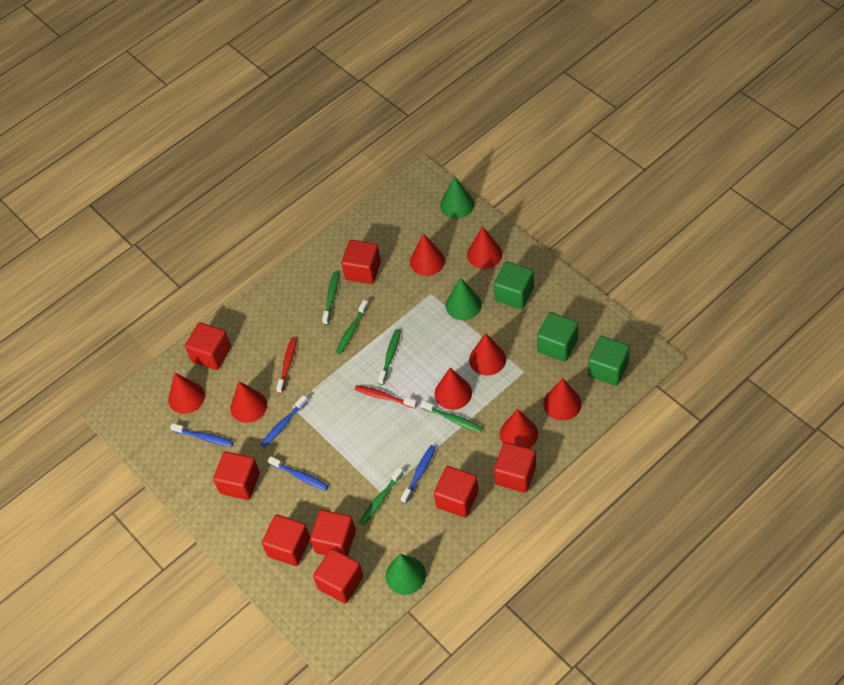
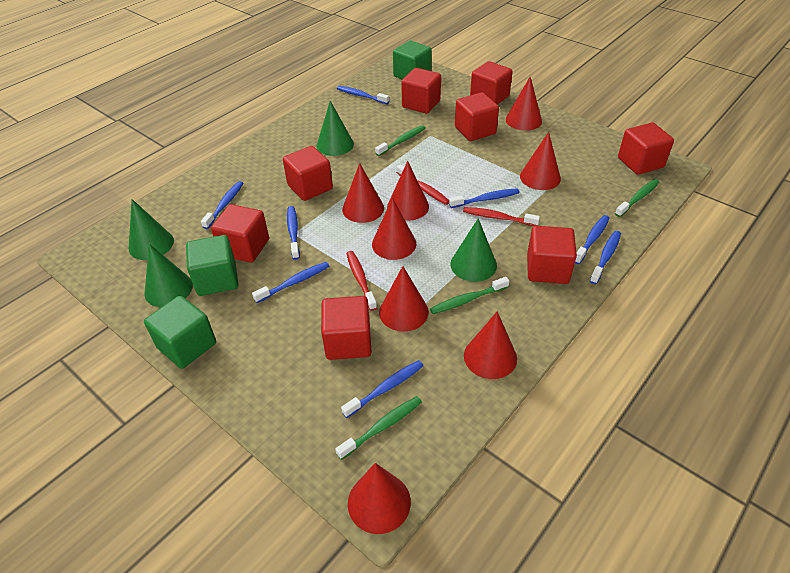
blue toothbrush: [170,423,234,447] [260,395,308,448] [268,456,328,491] [401,445,436,504] = 4 -> [201,181,243,229] [252,262,329,303] [287,206,300,260] [337,86,389,104] [341,360,423,418] [449,188,520,208] [575,215,610,264] [590,231,621,284] = 8
green cone: [386,554,426,595] [440,176,475,219] [446,278,482,320] = 3 -> [129,199,174,260] [144,244,193,307] [316,101,354,156] [450,218,497,282] = 4
green toothbrush: [322,272,339,325] [336,300,369,354] [359,467,404,526] [378,329,401,385] [421,400,483,432] = 5 -> [335,396,422,460] [375,125,426,156] [430,277,509,314] [615,179,660,217] = 4
red toothbrush: [276,337,297,394] [355,385,417,408] = 2 -> [346,251,377,311] [396,164,449,205] [463,207,540,226] = 3

